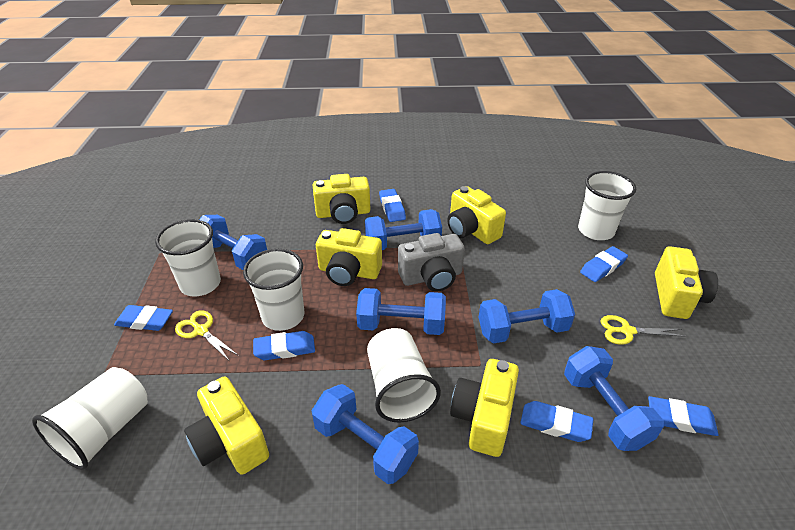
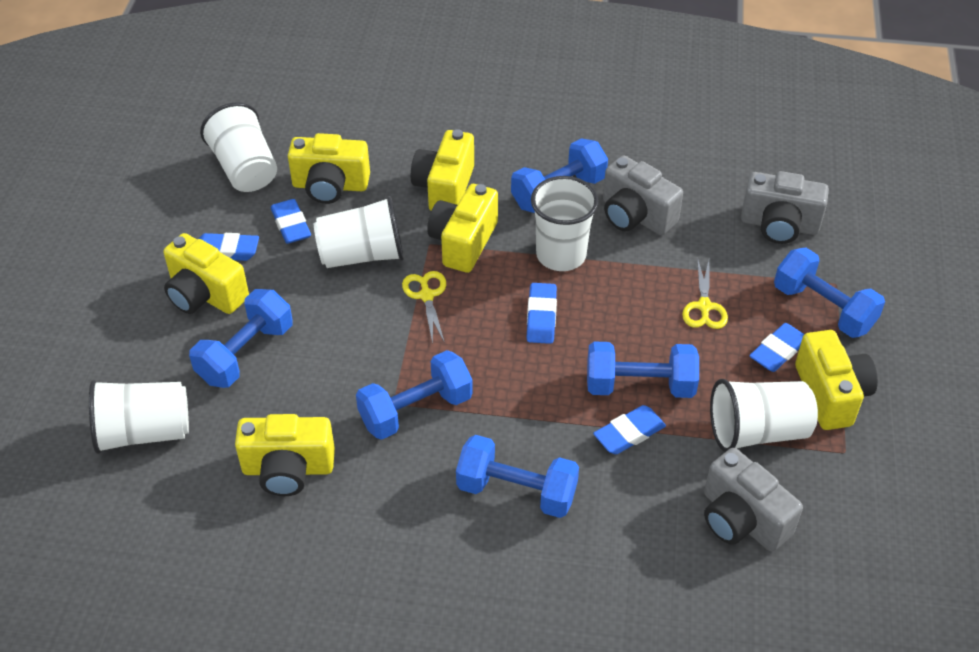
blue eraser: [114,305,173,331] [253,331,315,360] [379,189,406,222] [520,401,593,442] [580,246,628,282] [648,396,718,436] = 6 -> [199,233,259,261] [270,199,311,244] [527,283,557,344] [593,405,666,454] [749,323,804,372] = 5
grey camera: [398,233,465,292] = 1 -> [603,155,683,235] [704,448,803,552] [741,171,829,244] = 3

